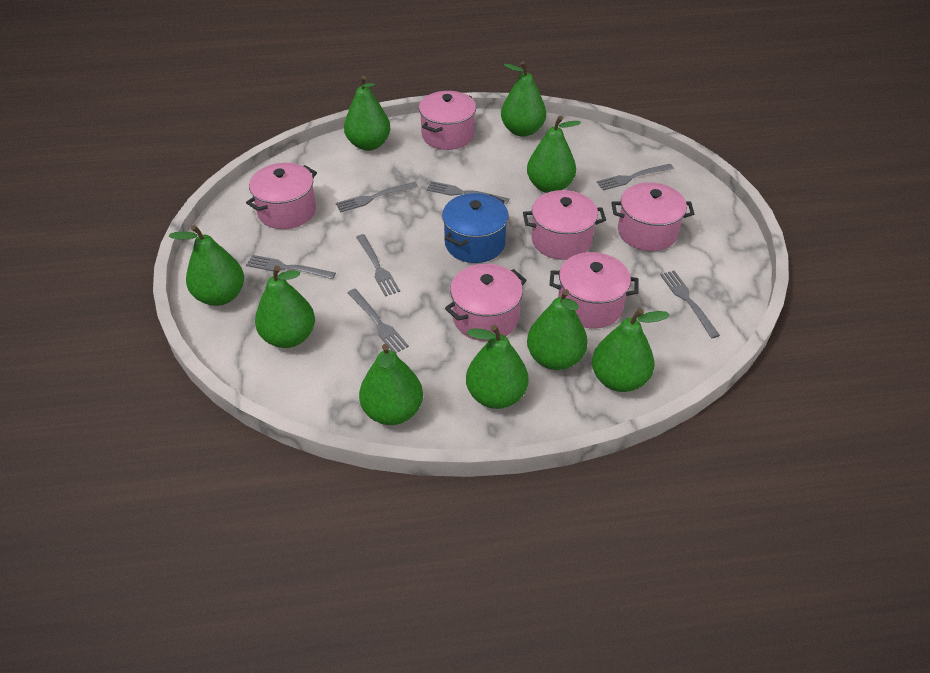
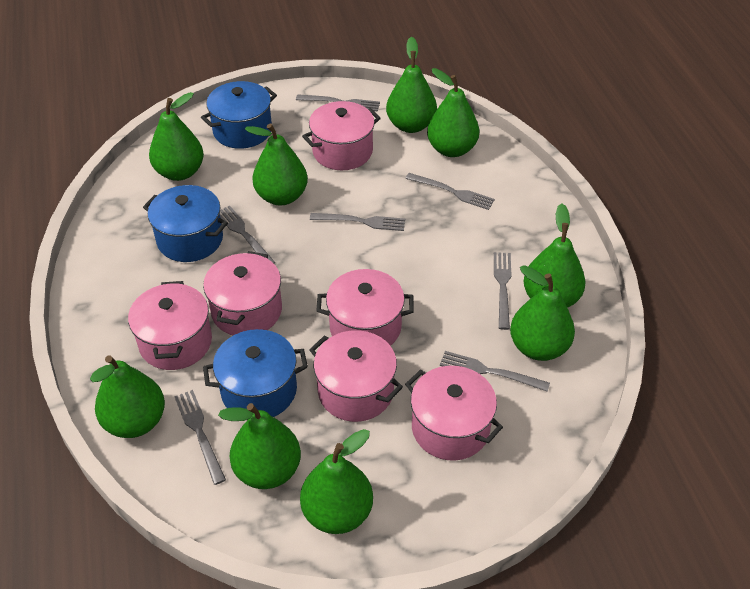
blue pot: [442,193,509,263] = 1 -> [143,185,228,262] [201,81,277,149] [203,329,308,417] = 3

